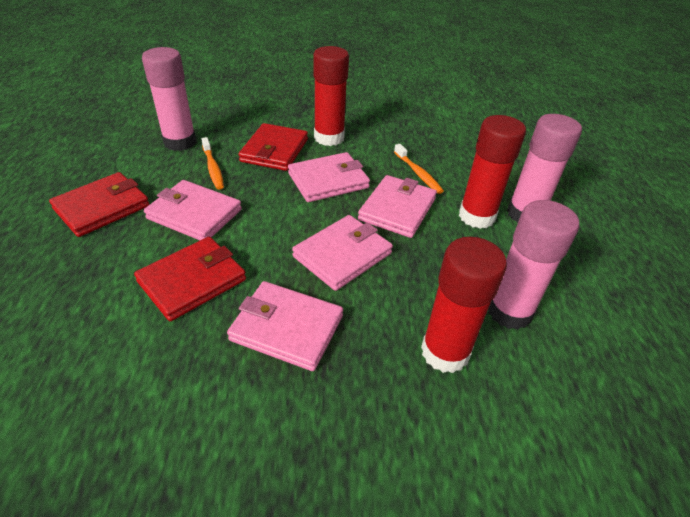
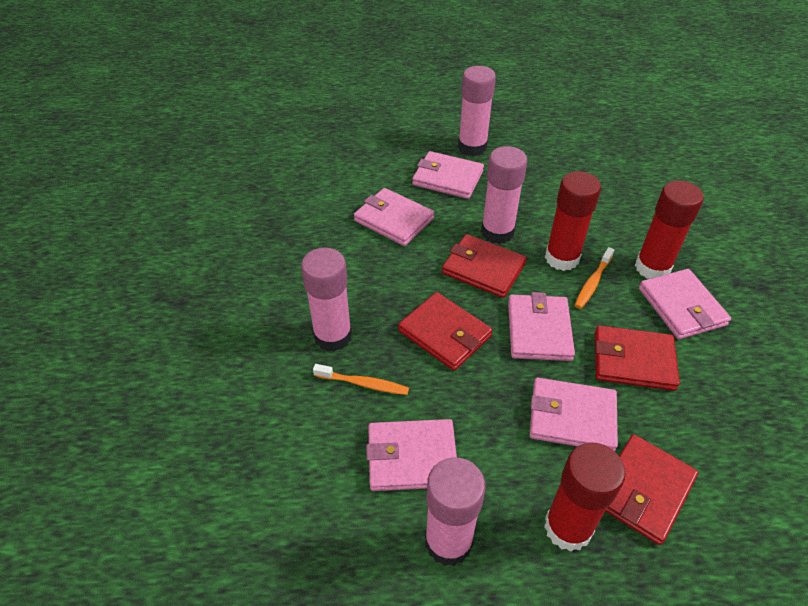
pink glue stick: [142,47,196,151] [488,200,579,330] [507,114,582,223] = 3 -> [301,247,352,352] [425,457,485,566] [458,66,496,156] [481,146,527,244] = 4
pink wallet: [144,180,242,240] [227,281,343,371] [288,152,370,202] [292,215,393,291] [358,175,437,238] = 5 -> [354,188,434,246] [366,419,457,491] [412,151,484,199] [508,292,575,361] [530,378,618,451] [639,269,731,339] = 6
red wallet: [49,172,150,237] [134,237,246,321] [238,123,308,171] = 3 -> [398,292,493,371] [442,234,527,298] [595,325,680,391] [606,434,698,545] = 4

